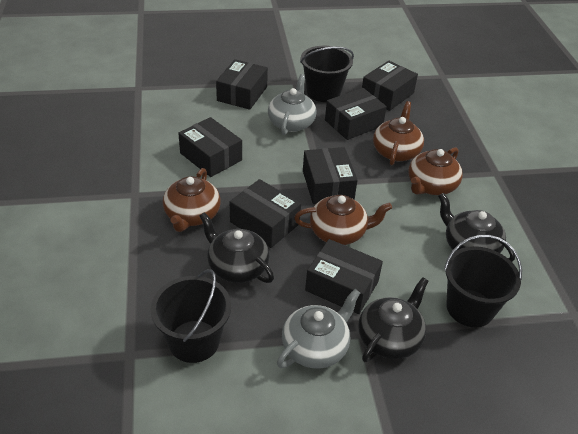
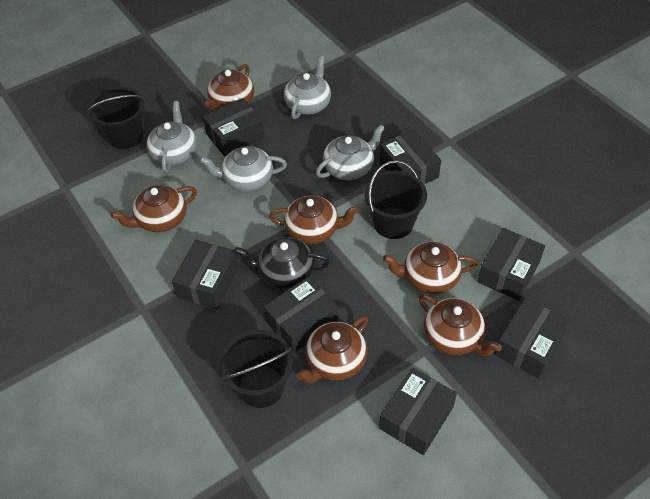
black teapot: [199,212,274,283] [358,277,428,362] [438,193,515,262] = 3 -> [234,237,330,289] = 1
brown teapot: [163,168,221,232] [294,195,392,245] [373,101,424,165] [408,147,463,195] = 4 -> [110,185,197,232] [205,64,254,112] [269,195,359,244] [297,316,368,383] [383,242,478,294] [418,294,502,356] = 6
grey teapot: [268,74,317,135] [277,289,360,369] = 2 -> [147,101,197,172] [200,146,287,191] [284,56,331,119] [316,125,385,180] = 4

